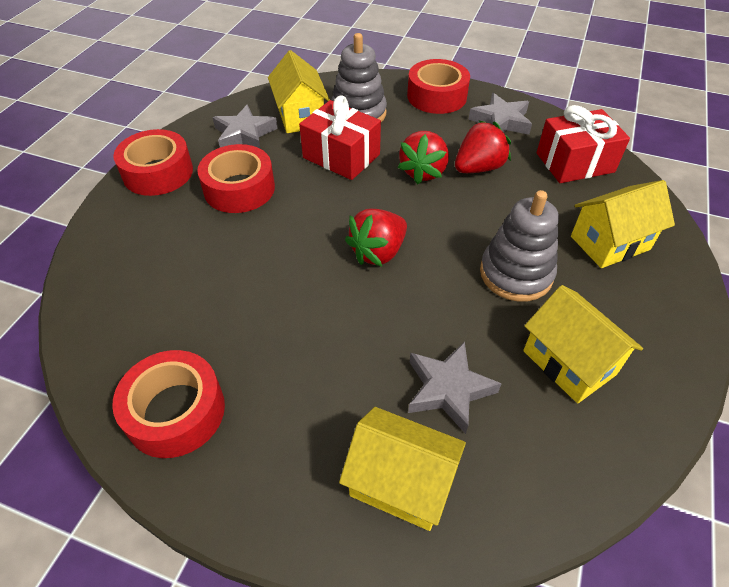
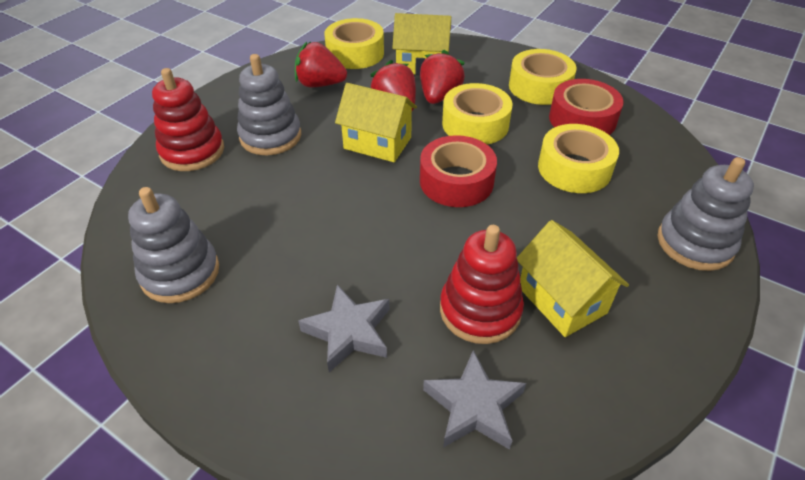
grey stacking toy: [332,33,387,122] [480,190,559,302] = 2 -> [128,187,219,303] [237,54,301,155] [658,157,754,271] = 3
grey star: [212,105,278,149] [408,342,502,434] [468,93,532,135] = 3 -> [298,285,389,372] [423,350,526,450] = 2
red gift: [299,95,381,180] [536,105,630,183] = 2 -> none = 0
red stacking toy: none = 0 -> [152,68,224,171] [440,225,524,344] = 2
red tape: [112,350,225,458] [113,129,193,196] [197,144,275,213] [407,59,470,114] = 4 -> [420,135,497,207] [549,79,624,135] = 2
yellow house: [268,50,330,133] [339,407,466,531] [523,285,643,403] [571,180,675,268] = 4 -> [335,83,417,162] [392,13,451,75] [517,220,629,337] = 3
yellow tape: none = 0 -> [324,18,384,69] [442,83,513,145] [509,49,576,105] [538,124,619,193] = 4

